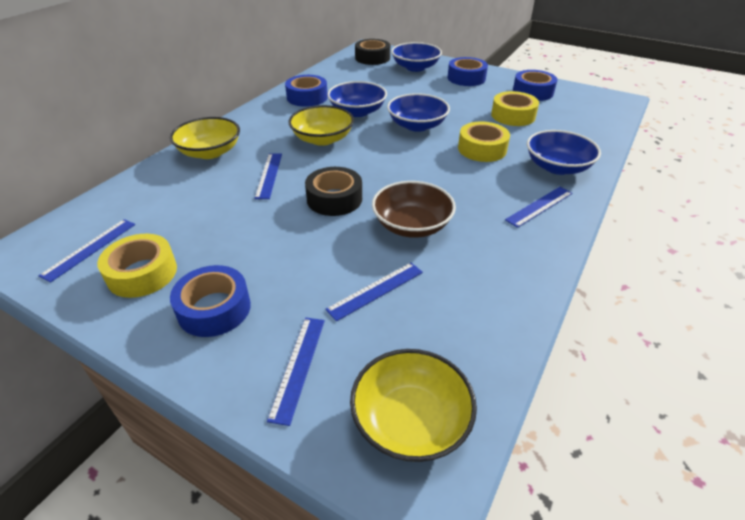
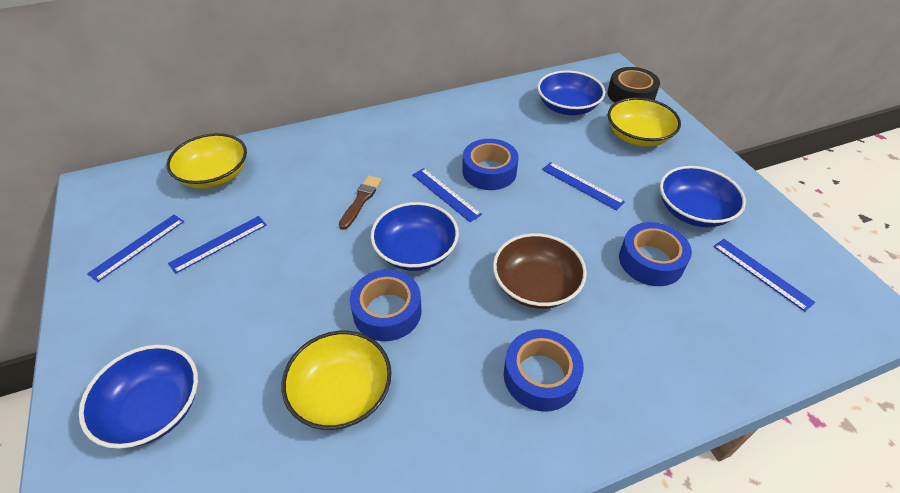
black tape: [305,167,362,216] [355,39,390,65] = 2 -> [607,67,660,103] = 1
brown brush: none = 0 -> [339,175,382,230] = 1
yellow tape: [97,234,177,298] [458,121,510,162] [491,91,539,126] = 3 -> none = 0

